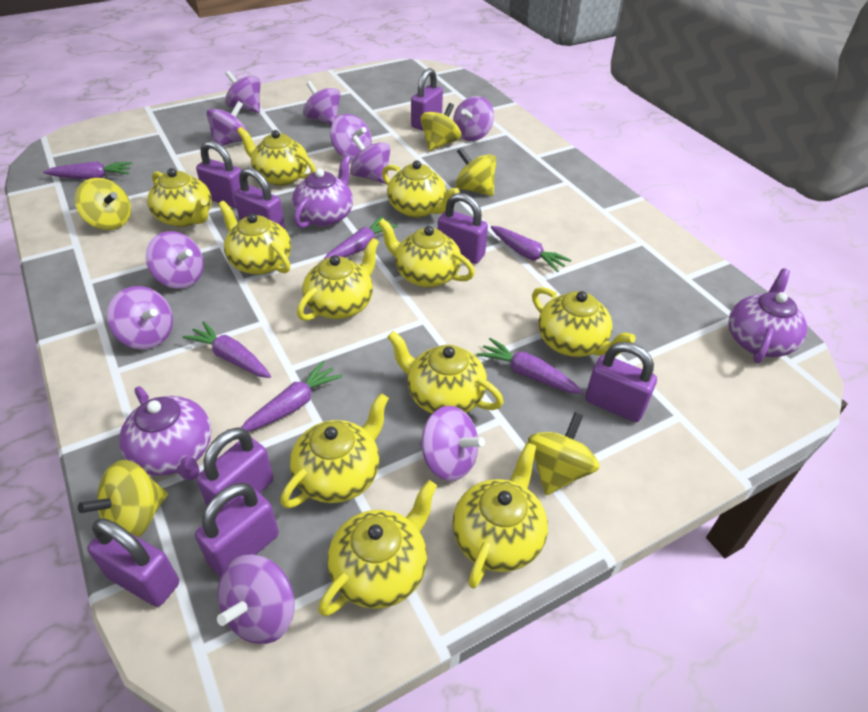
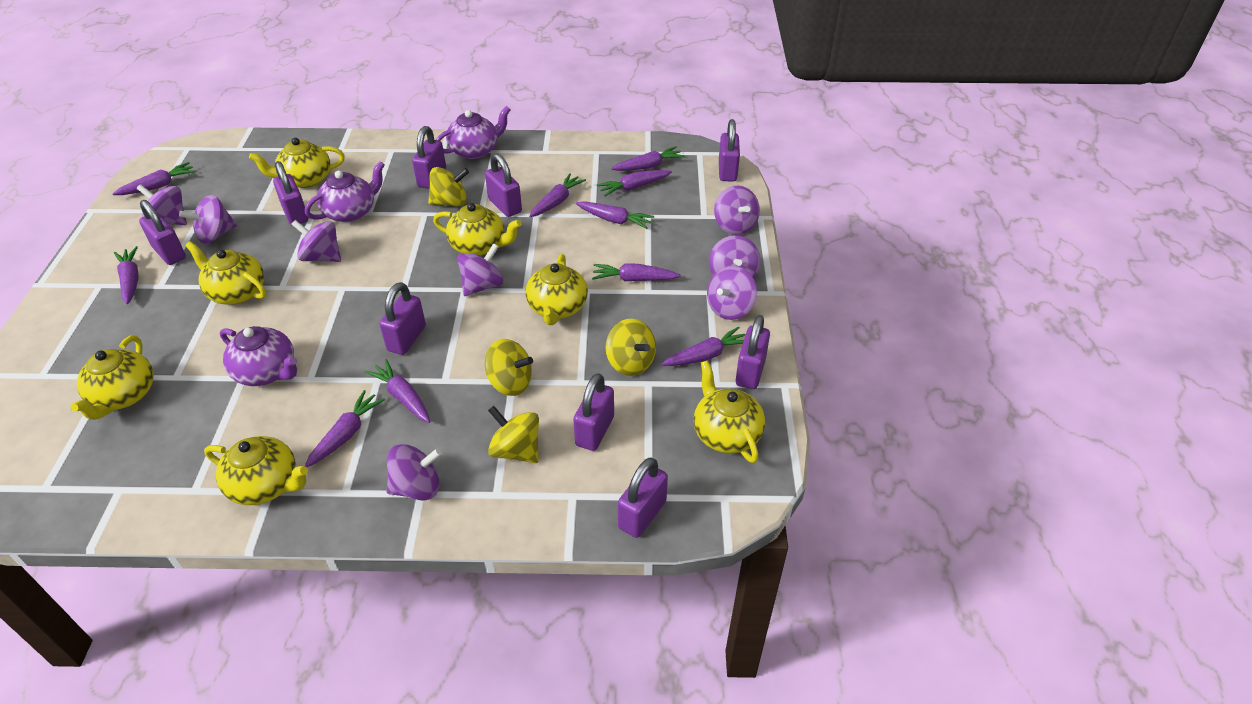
purple carrot: [43,161,132,180] [182,321,271,378] [241,361,343,432] [323,216,398,260] [477,338,583,394] [491,226,571,272] = 6 -> [113,162,196,195] [114,246,139,304] [305,390,385,467] [365,359,430,423] [529,173,586,217] [576,201,654,229] [592,263,681,281] [597,170,672,196] [611,146,685,171] [661,326,746,366] = 10
purple padlock: [87,518,179,607] [195,483,279,577] [196,141,242,208] [196,427,274,512] [234,167,285,229] [411,68,443,130] [438,193,488,264] [585,342,657,422] = 8 -> [139,200,186,265] [273,161,308,226] [379,282,426,355] [412,126,446,189] [485,153,522,217] [573,373,614,451] [618,457,668,538] [719,119,740,182] [736,315,770,389] = 9
purple spinning top: [107,286,173,350] [146,231,204,289] [207,101,248,146] [217,555,295,644] [225,71,261,113] [303,81,341,125] [330,114,372,160] [350,135,390,184] [420,406,485,481] [453,96,494,141] = 10 -> [137,184,187,225] [179,195,237,244] [291,220,341,262] [387,444,442,500] [457,243,504,296] [707,266,757,320] [709,235,761,279] [714,186,760,235] = 8
yellow spinning top: [74,178,131,230] [78,460,168,537] [420,103,461,151] [456,148,496,196] [528,412,600,495] = 5 -> [428,167,469,207] [485,339,533,396] [488,406,539,463] [605,319,656,376] = 4
yellow teapot: [147,168,212,227] [218,201,291,275] [237,127,316,186] [280,393,389,508] [297,238,379,321] [318,480,437,616] [378,219,475,288] [382,160,460,218] [387,331,504,414] [452,443,548,588] [532,287,636,357] = 11 -> [71,335,154,420] [185,241,266,305] [204,436,308,505] [249,138,345,188] [433,203,521,256] [525,254,588,325] [693,360,765,463] = 7

